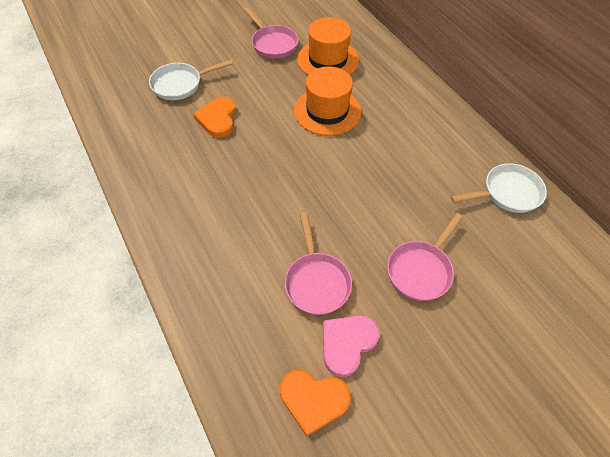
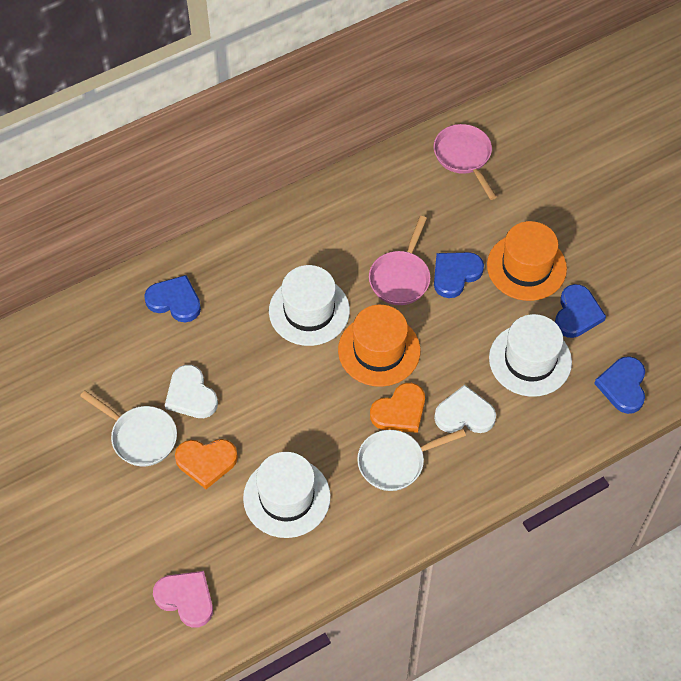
blue heart: none = 0 -> [144,275,201,322] [434,252,484,298] [555,284,606,338] [594,356,645,414] = 4
pink pan: [244,7,298,59] [285,213,352,315] [387,213,463,301] = 3 -> [369,216,430,305] [434,124,497,200] = 2
white hat: none = 0 -> [243,452,331,538] [269,265,350,346] [489,314,572,397] = 3
white heart: none = 0 -> [165,365,218,418] [434,385,496,433] = 2

